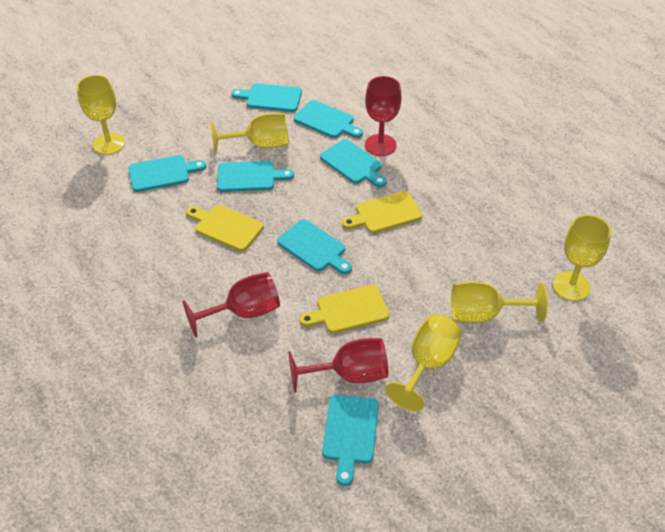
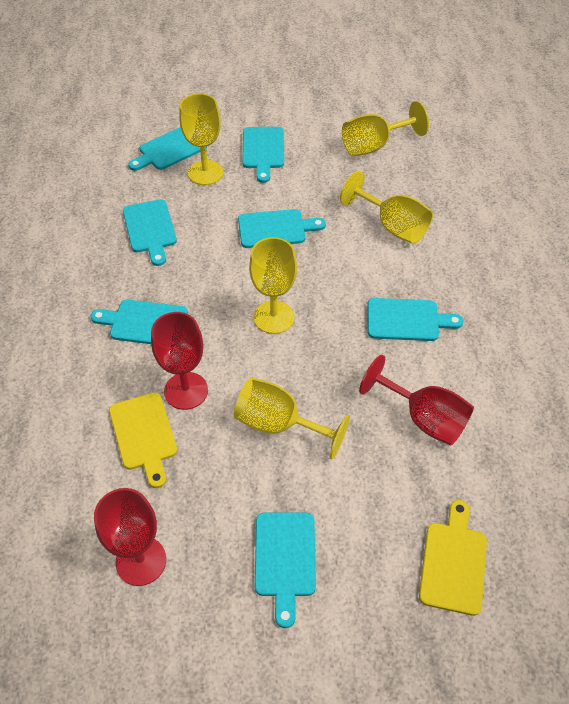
yellow cutting board: [186,205,264,251] [300,285,389,333] [342,191,422,233] = 3 -> [109,392,177,488] [419,500,487,616] = 2

